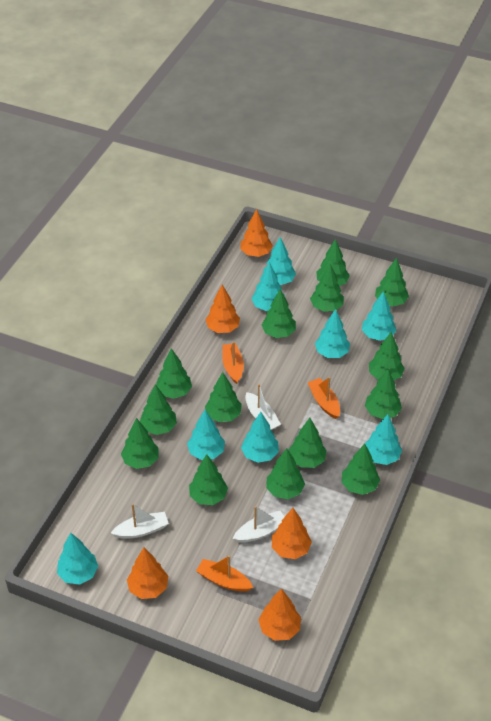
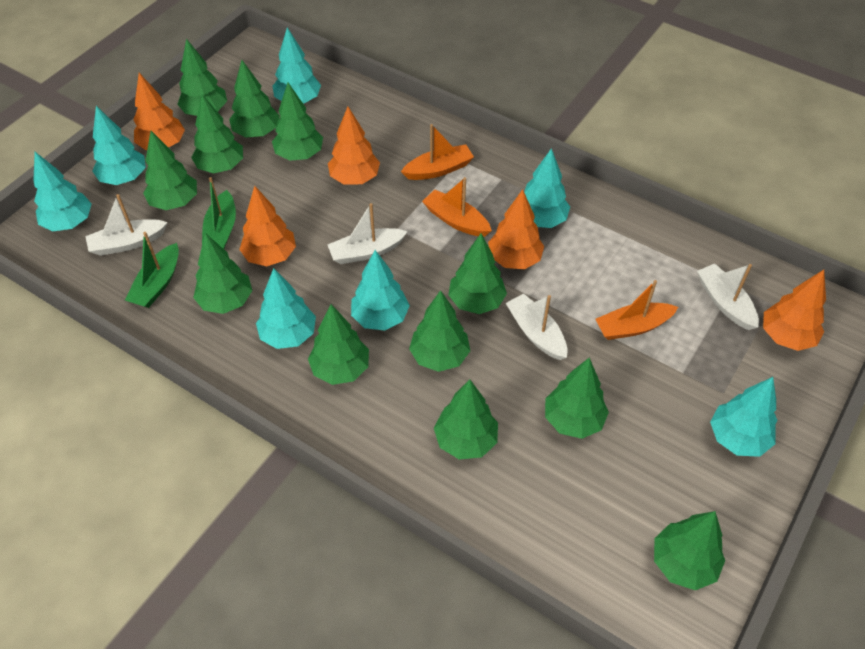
green boat: none = 0 -> [125,232,179,308] [202,177,236,249] = 2
green tree: [121,418,159,469] [140,384,177,435] [156,348,192,399] [189,454,228,505] [205,372,242,422] [262,289,296,338] [266,448,305,499] [289,418,327,468] [310,264,344,312] [316,239,350,286] [342,444,380,495] [365,369,402,419] [369,332,405,380] [375,258,409,306] = 14 -> [143,131,197,210] [177,39,227,116] [191,94,243,173] [193,233,252,314] [229,60,280,138] [272,83,323,161] [308,304,369,385] [409,290,470,372] [434,379,498,459] [448,233,507,314] [545,358,609,439] [654,511,725,590] = 12
turquoise tree: [57,532,98,585] [187,410,225,460] [241,412,279,463] [251,262,285,311] [263,237,296,285] [315,309,350,358] [362,291,397,341] [364,414,402,465] = 8 -> [33,152,92,232] [92,106,146,185] [256,268,316,349] [273,27,321,104] [351,250,410,331] [524,148,570,228] [710,377,777,457] = 7
white boat: [111,504,169,539] [233,506,284,543] [245,384,281,430] = 3 -> [85,194,168,256] [328,203,407,264] [506,294,567,360] [697,264,759,330] = 4

